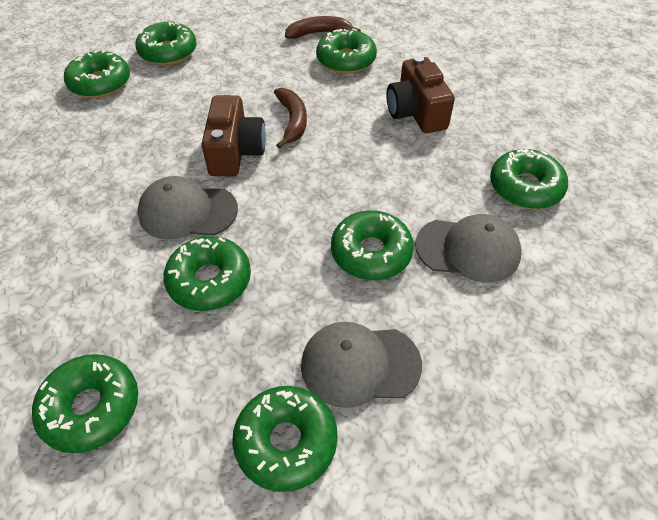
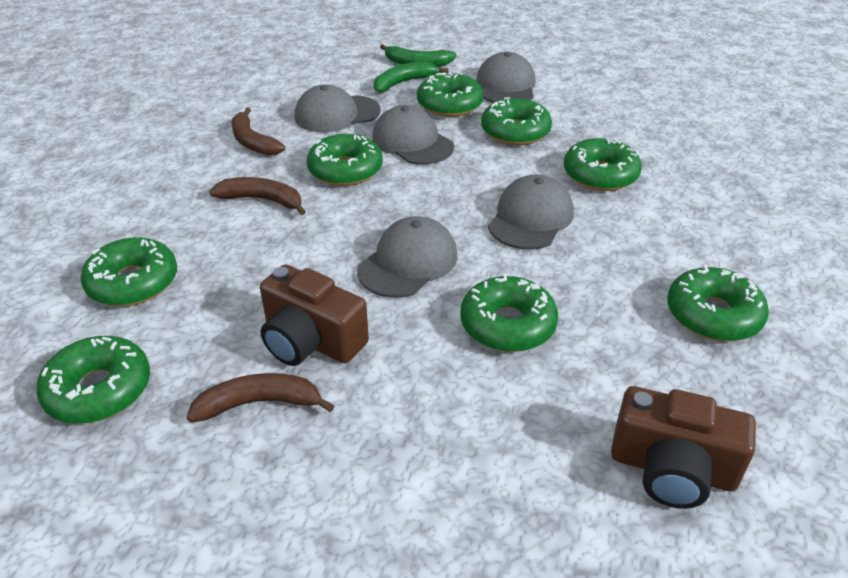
brown banana: [274,88,307,149] [285,16,361,39] = 2 -> [187,373,334,423] [209,177,306,215] [231,107,285,156] = 3
green banana: none = 0 -> [374,61,449,93] [380,44,456,67] = 2
grey cap: [138,176,238,240] [301,322,422,408] [415,214,522,282] = 3 -> [294,84,381,132] [357,216,458,298] [372,105,454,165] [476,52,536,103] [488,175,574,250] = 5

